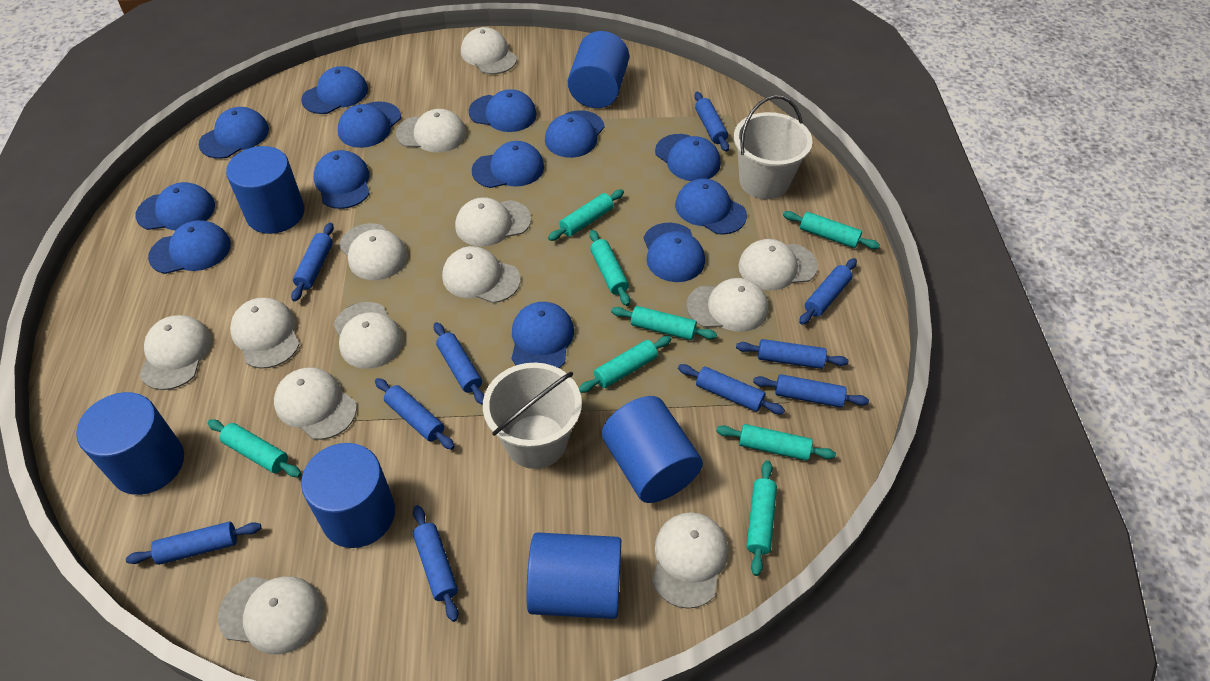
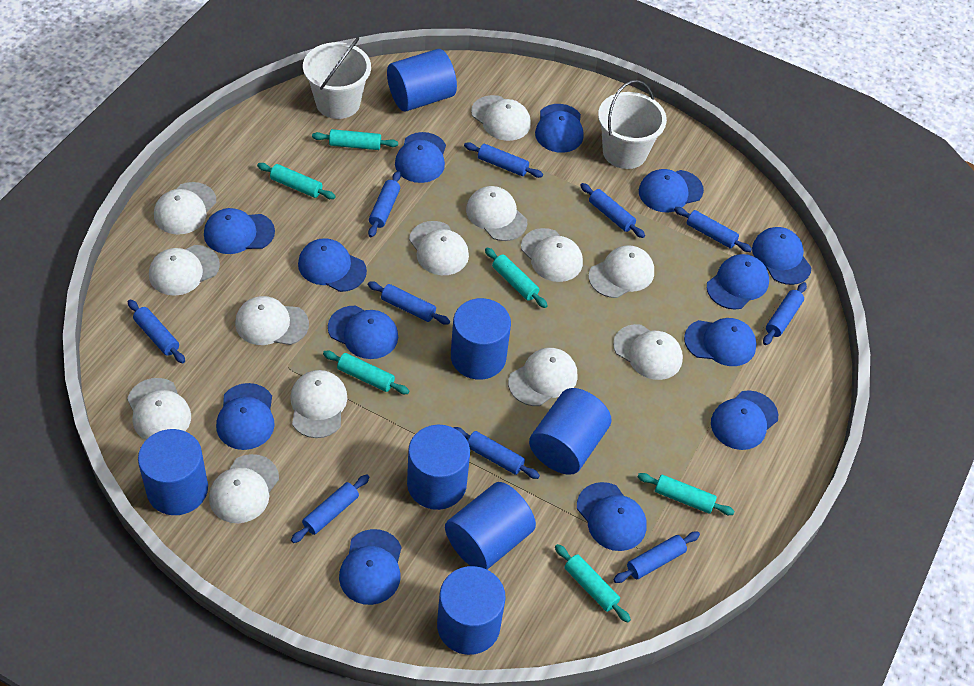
blue cylinder: [76,392,184,495] [226,146,305,234] [301,443,395,548] [527,532,621,619] [568,31,629,108] [602,396,703,503] = 6 -> [138,429,208,515] [387,49,457,112] [407,425,470,510] [437,566,506,655] [445,482,536,570] [451,298,511,380] [529,388,612,475] = 7
turquoise rolling pin: [208,419,301,477] [548,190,624,241] [579,336,672,393] [589,230,630,306] [611,306,717,340] [716,424,836,461] [747,460,777,576] [783,211,880,249] = 8 -> [257,163,336,199] [312,129,398,150] [323,351,409,394] [485,248,548,308] [555,544,631,623] [638,473,735,515] = 6

